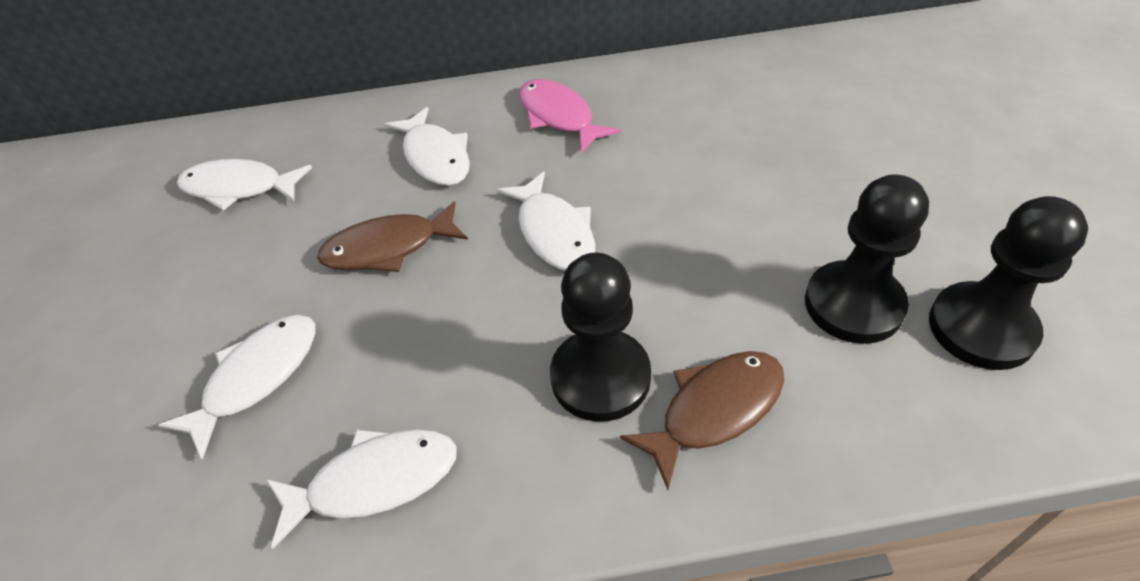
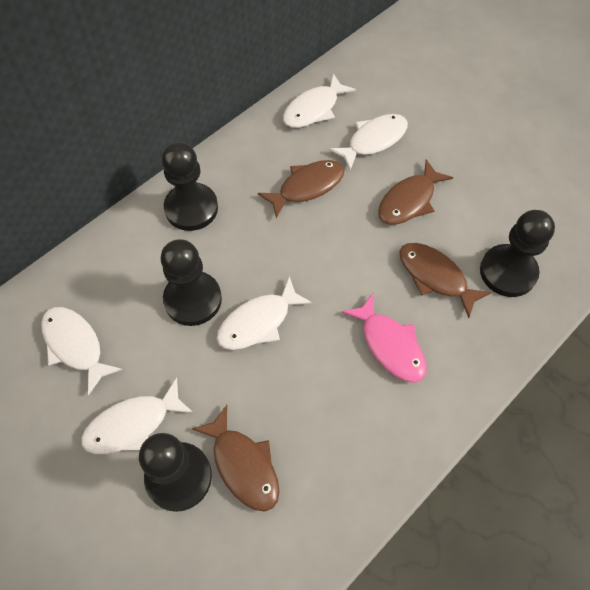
black pawn: [550,252,651,422] [805,174,929,344] [929,196,1088,370] = 3 -> [139,433,212,512] [161,239,222,326] [162,142,218,231] [480,210,555,297] = 4
brown fish: [317,201,468,272] [620,351,784,490] = 2 -> [192,405,280,511] [258,160,345,218] [378,159,453,225] [399,243,492,318] = 4

